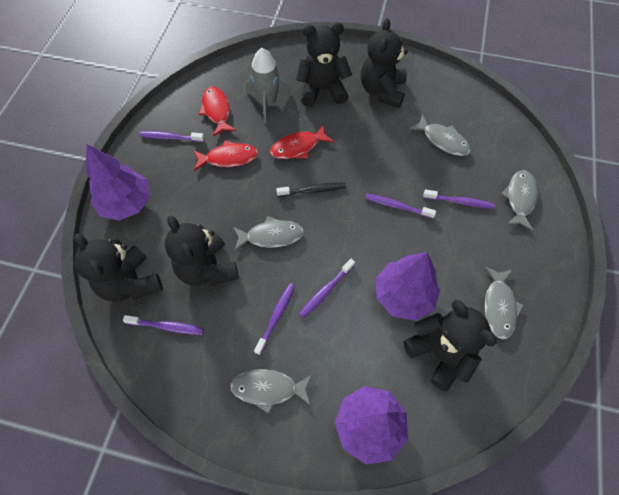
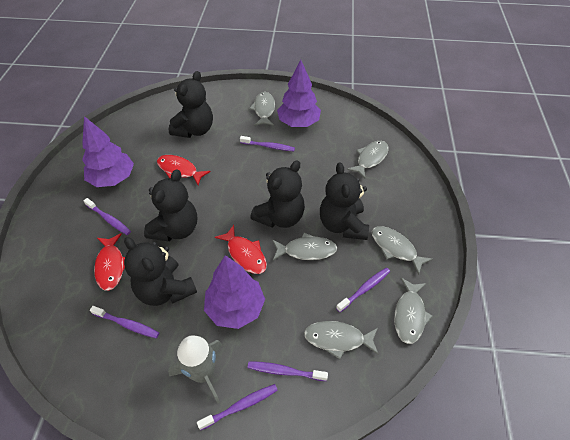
black toothbrush: [276,183,346,197] = 1 -> none = 0
grey fish: [230,369,312,414] [233,216,304,251] [409,114,471,156] [485,266,524,339] [501,170,538,231] = 5 -> [249,92,275,126] [272,233,337,260] [304,321,379,359] [347,141,389,179] [372,226,433,275] [394,278,433,344] = 6

